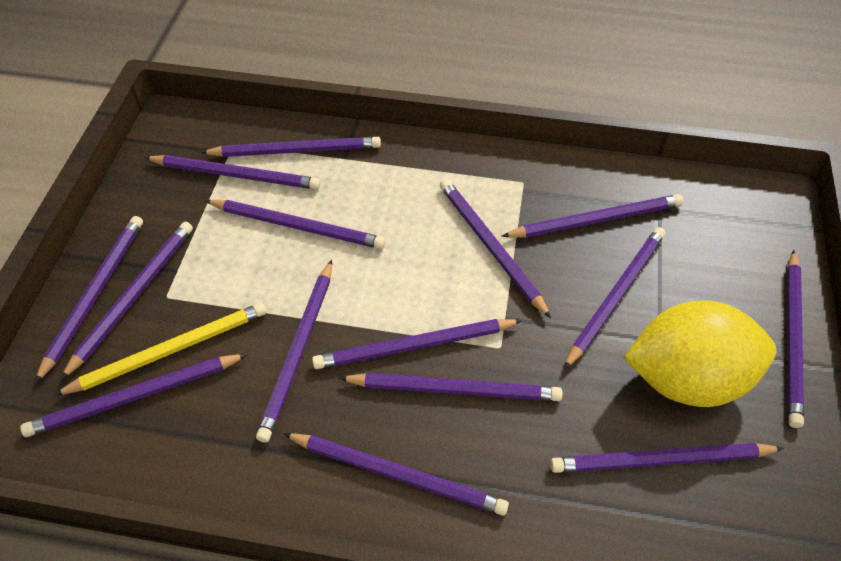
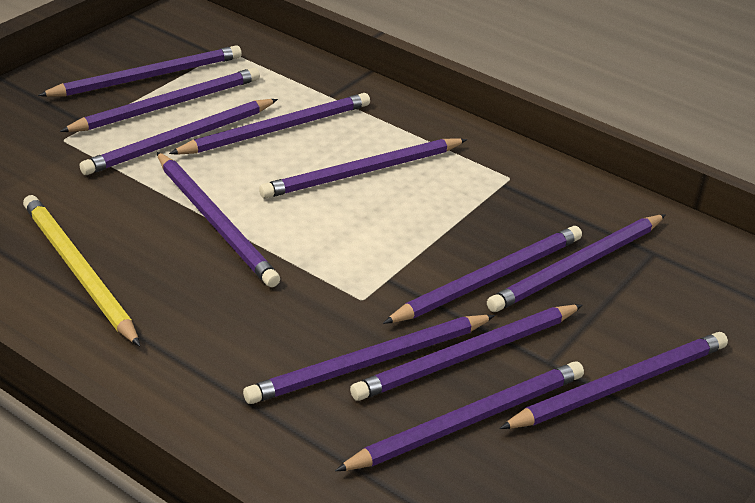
purple pencil: [20,354,248,437] [35,216,143,384] [60,222,193,380] [144,155,320,189] [200,137,381,157] [205,200,386,249] [256,260,332,443] [283,433,509,516] [312,319,523,369] [339,373,563,401] [440,179,551,318] [501,194,684,238] [550,443,784,473] [564,227,665,369] [787,250,804,428] = 15 -> [38,45,242,97] [60,67,260,132] [80,99,278,175] [157,152,280,287] [169,93,370,155] [243,315,495,404] [259,138,467,199] [335,361,584,471] [350,305,583,401] [383,226,582,324] [487,214,666,312] [499,332,728,429] = 12
yellow lemon: [624,301,776,407] = 1 -> none = 0

